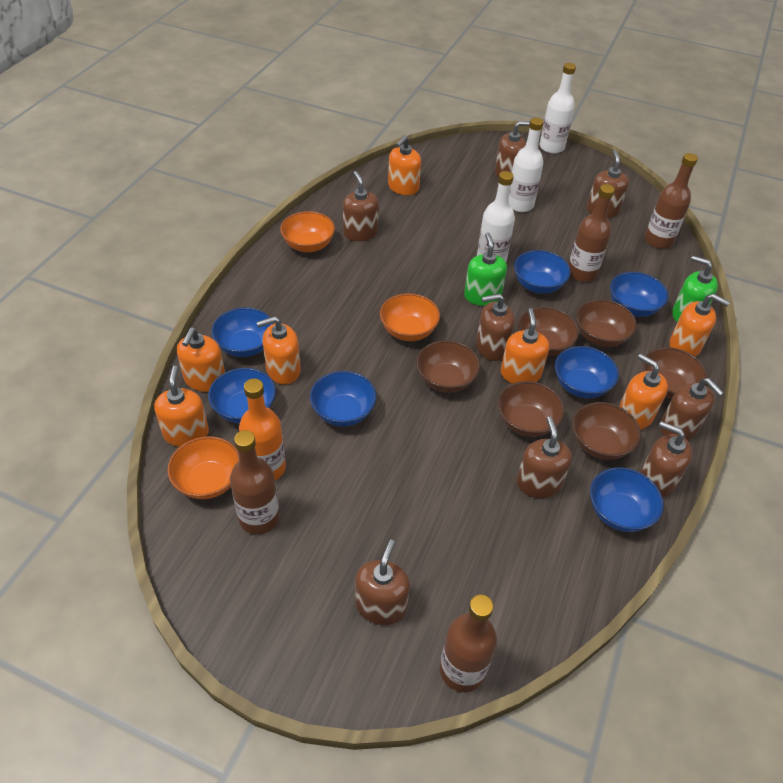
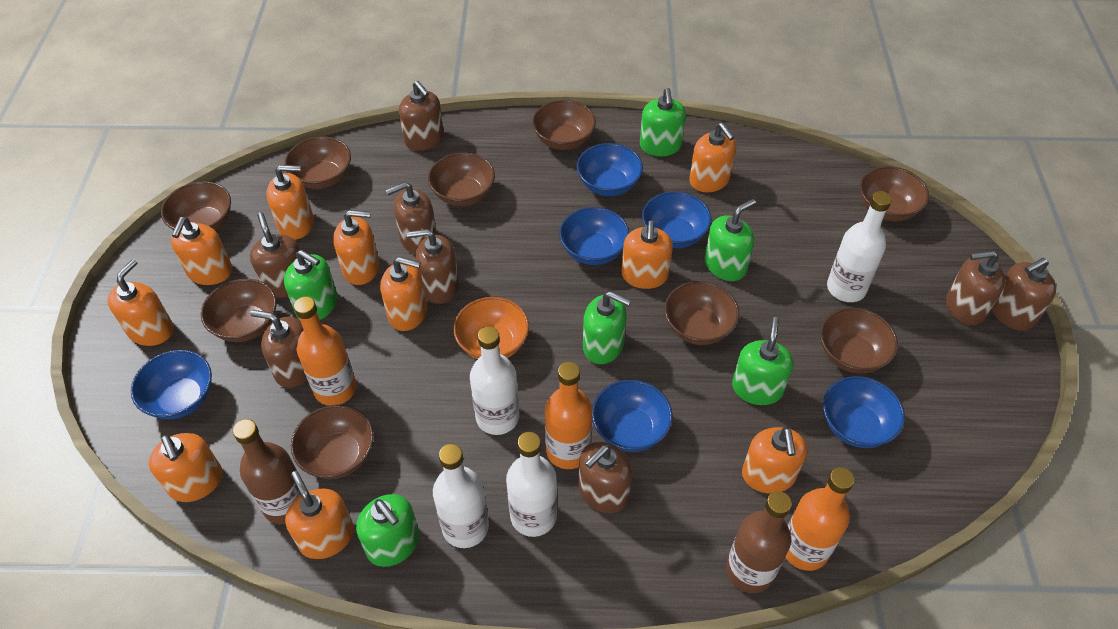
blue bowl: [208,368,276,423] [211,307,274,357] [310,371,376,427] [514,250,571,294] [555,346,619,398] [590,467,664,532] [610,272,669,317] = 7 -> [131,350,212,419] [559,207,629,265] [577,143,643,196] [592,380,673,452] [642,191,712,248] [823,376,905,448] = 6
brown bottle: [230,430,280,534] [440,594,497,692] [568,184,615,282] [645,153,698,249] = 4 -> [233,419,301,524] [726,491,792,593] = 2
brown bowl: [417,340,480,393] [498,381,564,437] [518,307,579,356] [572,402,641,460] [576,299,637,347] [643,347,707,399] = 6 -> [161,181,231,231] [201,279,276,342] [285,136,351,189] [291,405,374,479] [428,152,495,206] [532,100,596,150] [664,281,739,345] [820,308,898,374] [860,166,929,221] = 9
green soap dispenser: [464,232,507,306] [672,256,718,322] = 2 -> [284,250,338,320] [356,494,419,567] [583,291,631,364] [640,88,686,156] [705,199,756,281] [732,317,793,405] = 6
orange bottle: [239,378,286,480] = 1 -> [294,296,357,406] [545,362,593,469] [785,467,854,571] = 3
orange bowl: [167,436,239,499] [280,211,335,252] [380,293,440,341] = 3 -> [453,297,529,359] = 1
orange soap dispenser: [154,366,209,447] [177,328,225,392] [256,316,300,384] [388,135,421,195] [501,308,549,384] [619,354,668,430] [670,294,730,357] = 7 -> [107,259,174,346] [149,433,222,502] [171,217,232,285] [266,165,314,240] [285,471,354,559] [333,210,380,285] [380,257,427,331] [621,220,673,289] [689,123,736,192] [742,427,807,493] = 10
white bottle: [477,171,515,262] [509,117,543,212] [539,63,576,154] = 3 -> [433,444,489,548] [470,326,519,435] [506,432,557,537] [827,191,892,302] = 4

